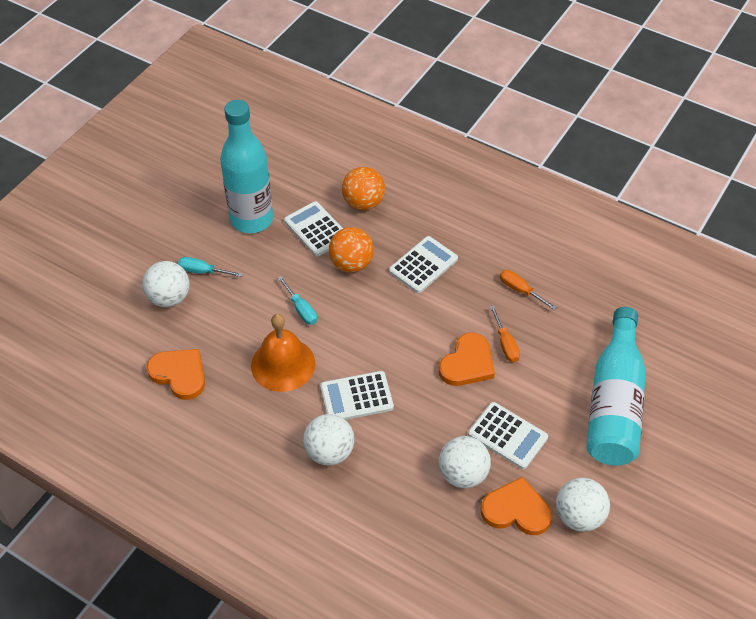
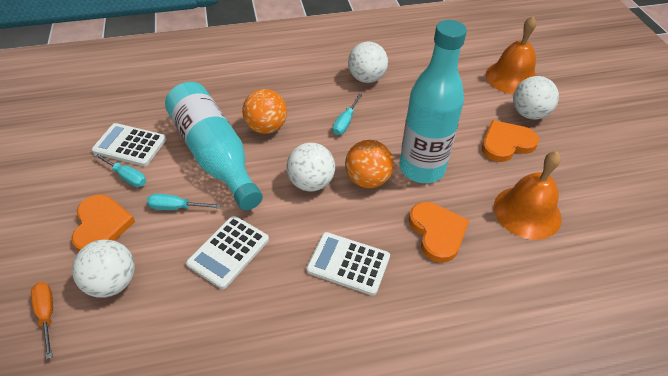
orange bell: [251,314,315,392] = 1 -> [486,16,537,95] [494,151,562,240] = 2
orange screwdriver: [490,305,520,362] [500,270,557,310] = 2 -> [31,282,53,360] = 1
turquoise screwdriver: [178,257,242,277] [278,276,317,325] = 2 -> [93,153,146,187] [147,194,221,210] [333,94,362,135] = 3
white calculator: [284,201,343,256] [320,371,394,420] [389,236,458,293] [468,402,548,469] = 4 -> [92,123,166,166] [186,216,269,289] [306,232,390,296] = 3

